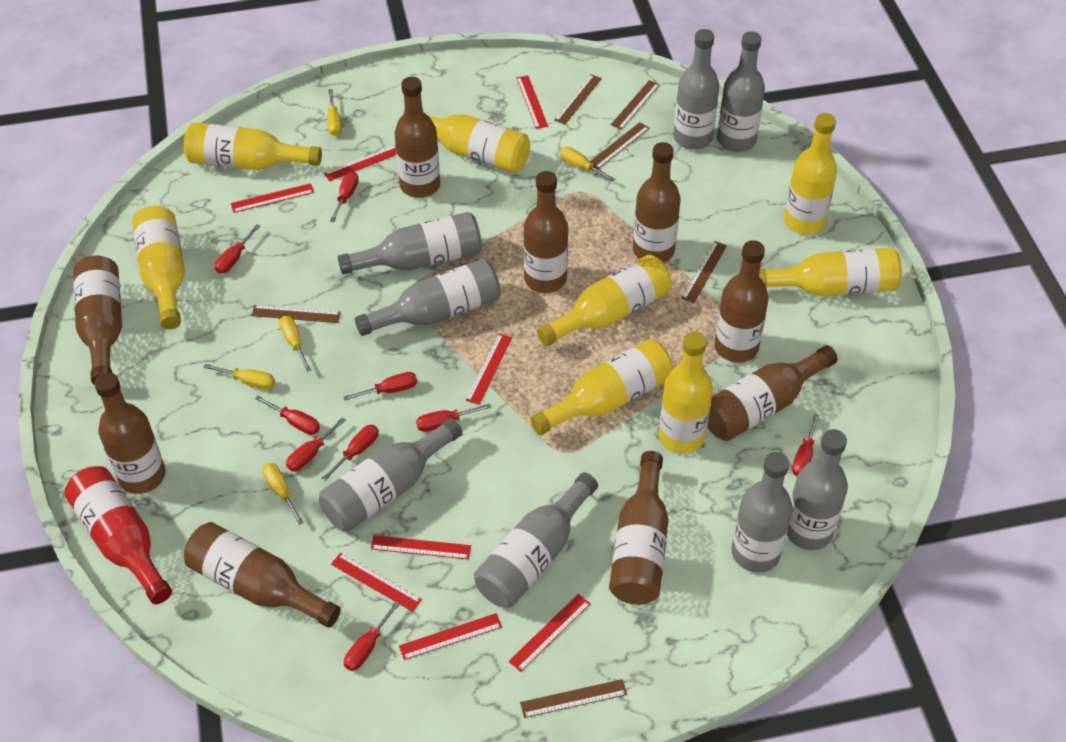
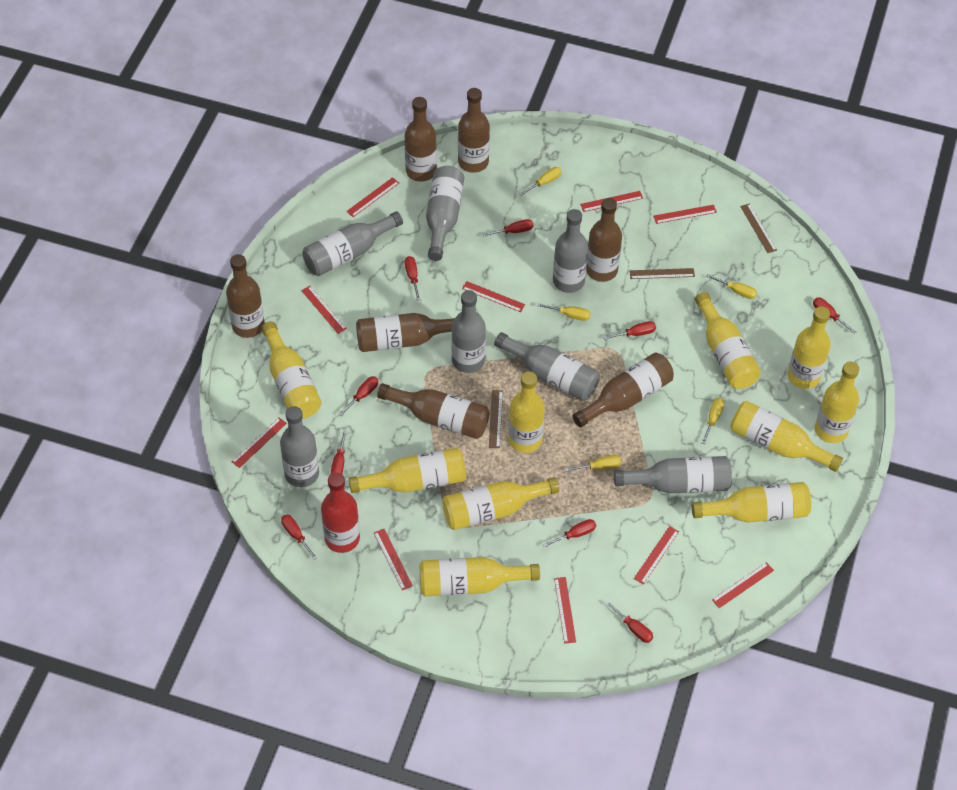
brown bottle: [73,255,122,384] [94,372,165,494] [184,522,341,628] [395,77,440,198] [523,171,568,293] [609,451,669,605] [633,142,681,263] [707,345,838,441] [715,240,769,363] = 9 -> [226,254,265,338] [356,313,455,352] [377,383,490,439] [405,97,437,182] [458,88,490,173] [572,353,674,427] [586,198,622,282] = 7
brown ruler: [251,305,341,323] [520,679,627,718] [554,74,602,124] [590,122,649,169] [611,80,660,130] [681,241,727,303] = 6 -> [489,390,503,448] [630,268,695,279] [740,203,777,253] = 3
grey bottle: [319,418,462,532] [338,212,482,275] [355,259,501,336] [474,472,598,608] [673,29,719,150] [717,31,765,152] [731,452,793,573] [787,429,848,550] = 8 -> [280,406,319,487] [302,211,403,276] [426,166,464,261] [451,290,486,373] [494,332,600,401] [553,209,588,293] [614,456,732,493] = 7
red ruler: [231,183,314,213] [324,145,396,181] [331,552,422,612] [371,535,471,560] [399,613,502,660] [466,334,512,405] [509,594,591,672] [516,75,548,129] = 8 -> [231,417,287,468] [301,286,347,334] [346,177,399,217] [374,529,413,590] [462,281,525,312] [554,577,576,643] [580,191,643,212] [634,526,679,585] [653,205,717,224] [712,562,774,608] = 10
yellow bottle: [132,206,185,329] [184,122,322,170] [403,111,530,173] [530,339,673,435] [537,255,671,346] [659,332,713,454] [759,248,902,296] [784,113,837,234] = 8 -> [261,321,322,419] [349,448,466,493] [420,557,540,597] [442,477,559,530] [508,371,545,453] [692,482,811,523] [695,292,761,389] [730,401,843,472] [788,306,831,389] [815,362,859,443] = 10

